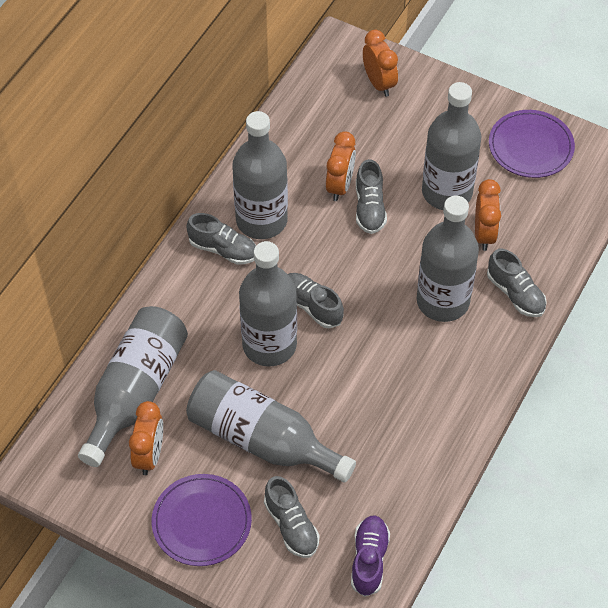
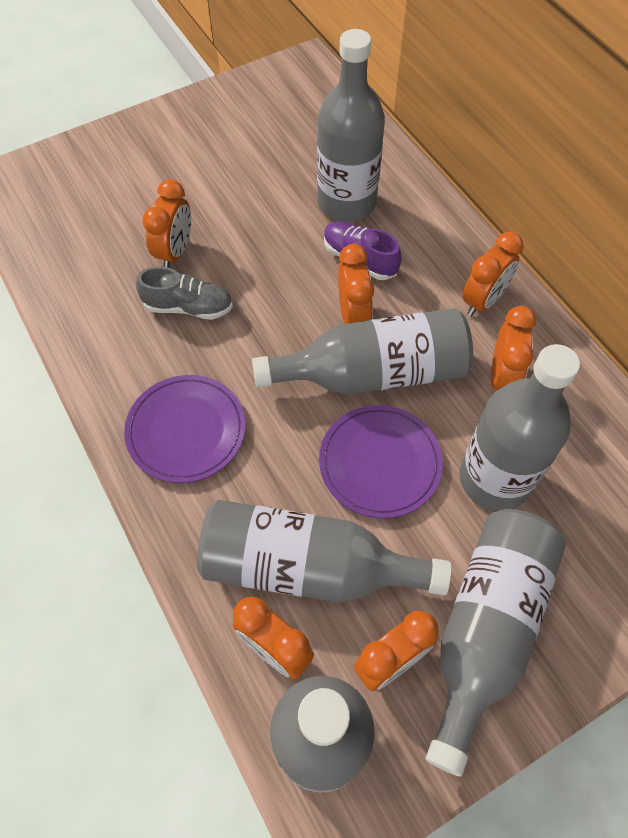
grey shoe: [186,213,256,265] [264,476,320,558] [288,273,344,328] [356,159,387,234] [487,249,547,317] = 5 -> [136,267,233,320] = 1
orange clock: [129,401,163,475] [326,131,356,201] [363,30,398,97] [475,179,501,251] = 4 -> [143,179,191,268] [233,597,314,679] [338,244,374,324] [354,611,439,691] [462,232,523,316] [491,306,536,390] = 6

